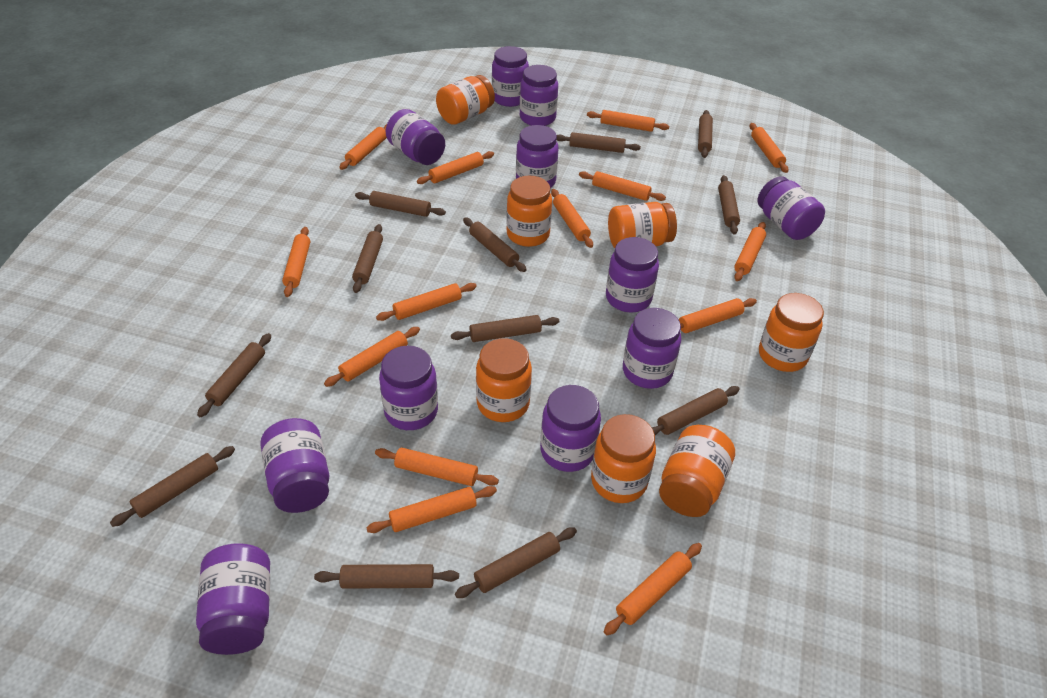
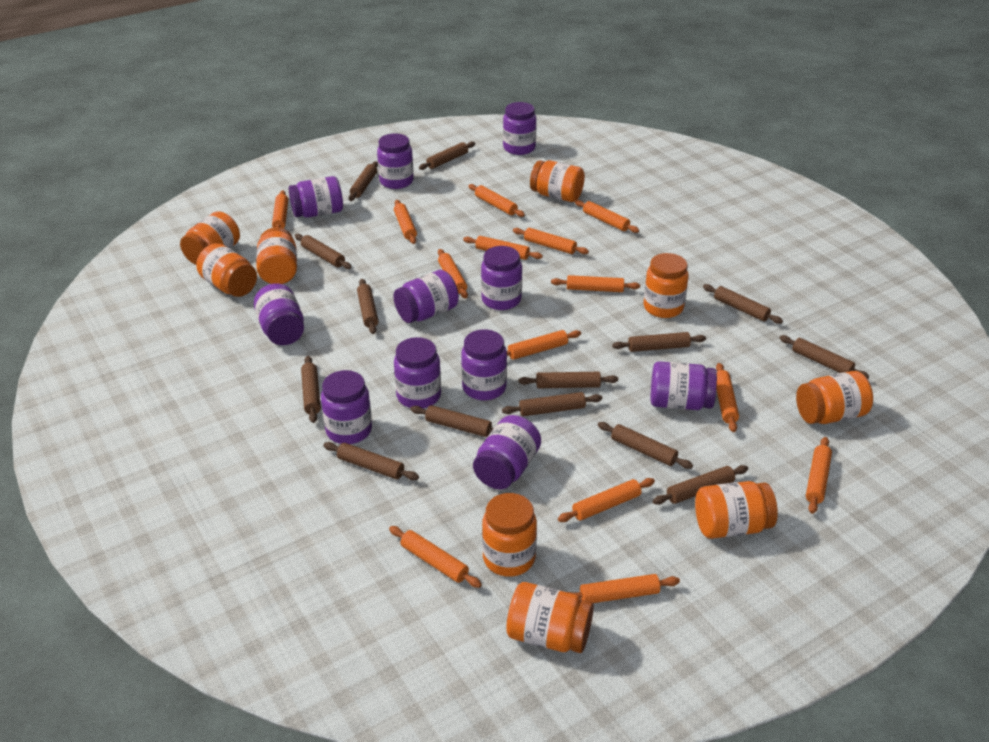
brown rolling pin: [110,446,235,527] [197,333,271,417] [314,564,459,589] [352,224,383,293] [355,191,446,217] [451,315,560,342] [455,527,577,598] [463,217,527,272] [557,132,641,153] [652,386,740,435] [698,110,713,158] [718,175,740,234] = 12 -> [295,234,352,269] [301,356,321,423] [323,442,419,480] [349,161,378,201] [357,279,378,334] [410,405,494,437] [419,141,475,170] [502,392,602,416] [519,372,618,388] [598,422,693,469] [612,332,706,352] [653,465,748,505] [703,284,783,324] [780,335,869,379] = 14
orange jar: [436,75,495,125] [476,338,532,422] [506,176,552,247] [591,414,656,503] [608,202,677,248] [659,425,735,517] [759,293,824,372] = 7 -> [180,211,240,265] [196,243,257,297] [256,227,297,284] [482,493,537,577] [506,582,594,653] [530,160,585,202] [644,253,689,318] [695,481,778,539] [796,371,873,424] = 9

